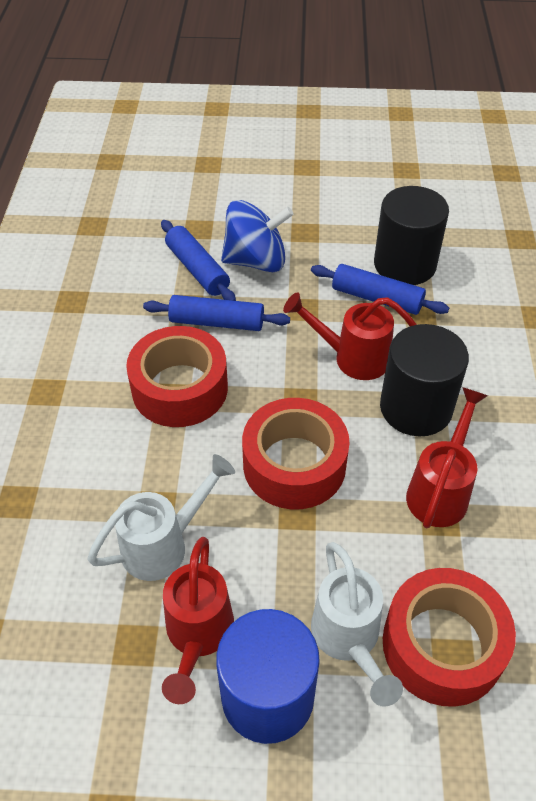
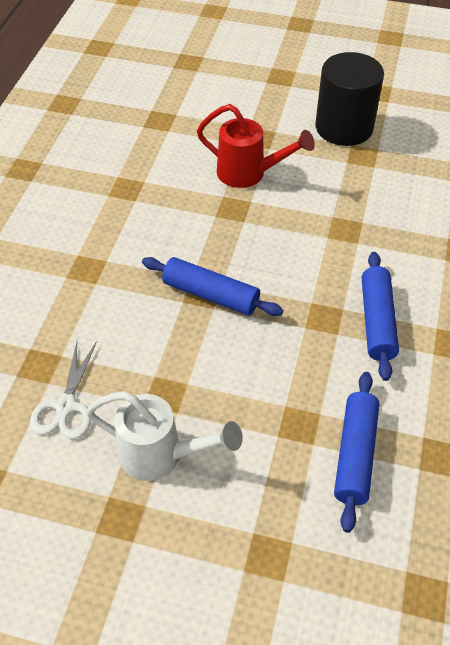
black cylinder: [374,186,449,285] [380,324,469,436] = 2 -> [316,52,384,146] = 1
blue cylinder: [216,609,320,744] = 1 -> none = 0
blue spinning top: [221,200,294,272] = 1 -> none = 0
red tape: [126,326,228,427] [242,398,350,509] [383,568,516,707] = 3 -> none = 0
red watering can: [162,537,234,704] [283,292,417,380] [406,387,488,528] = 3 -> [197,104,315,188] = 1
white scissors: none = 0 -> [30,341,97,439] = 1
white watering can: [87,454,235,581] [311,542,403,707] = 2 -> [86,391,243,481] = 1

